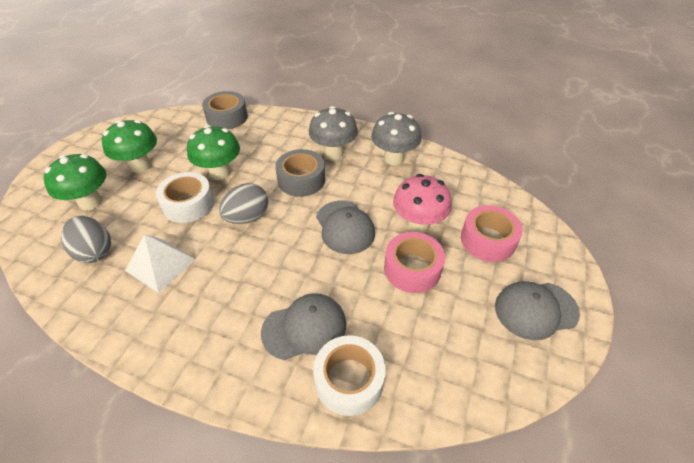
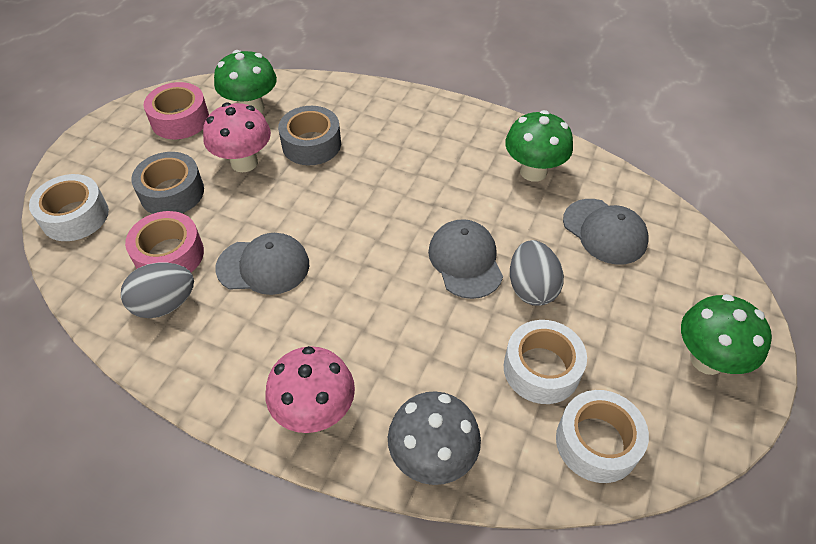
grey mushroom: [309,106,358,160] [371,112,421,165] = 2 -> [388,391,481,485] = 1
pink mushroom: [393,174,452,233] = 1 -> [203,102,271,172] [266,346,355,433] = 2
white pyramid: [125,234,195,293] = 1 -> none = 0
white tape: [156,172,214,223] [313,335,386,416] = 2 -> [29,174,109,241] [504,320,587,404] [556,390,649,483] = 3

